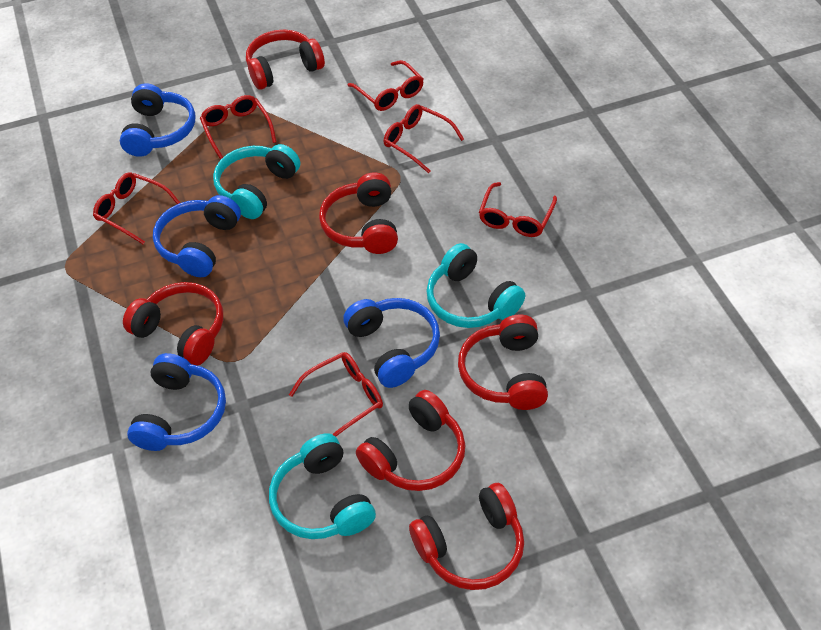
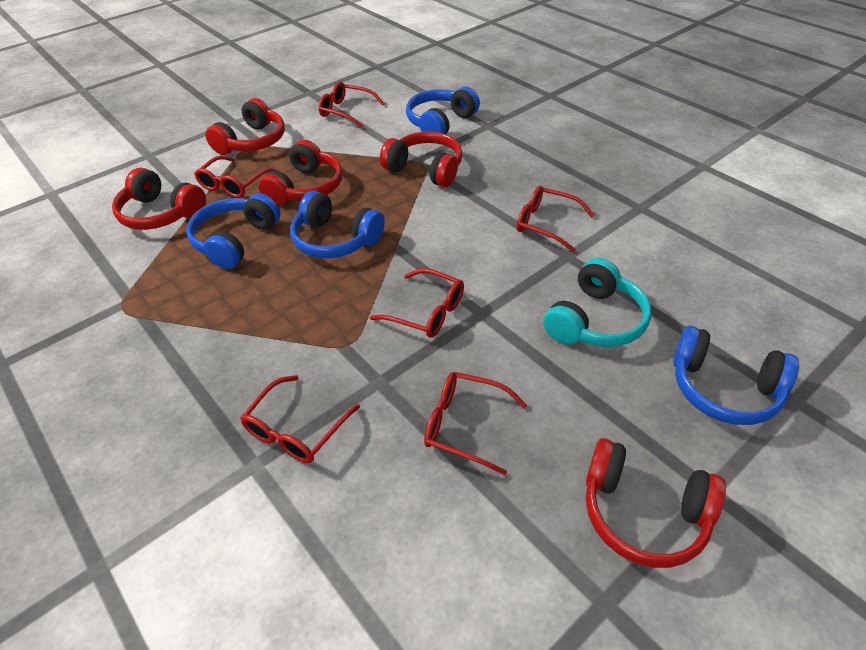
red headphones: [123,282,223,366] [246,30,325,90] [319,172,398,254] [356,390,465,491] [409,483,524,590] [458,315,548,410] = 6 -> [112,168,206,230] [205,98,285,155] [258,140,343,206] [380,131,463,187] [586,438,726,568] = 5
turquoise headphones: [213,144,300,219] [269,433,376,539] [426,243,525,328] = 3 -> [543,258,651,347] = 1

